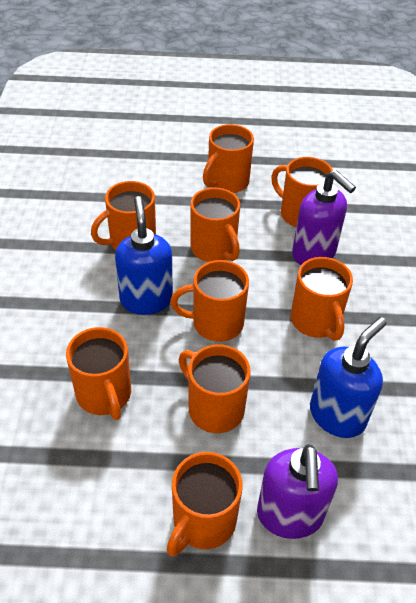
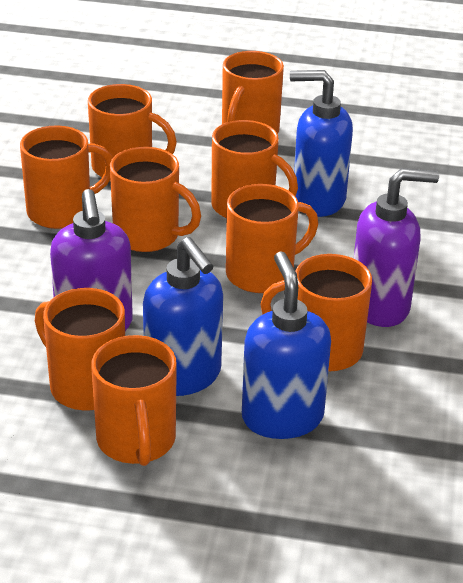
blue soap dispenser: [115,196,173,315] [310,317,387,438] = 2 -> [143,237,223,396] [242,251,331,439] [290,70,353,217] = 3

